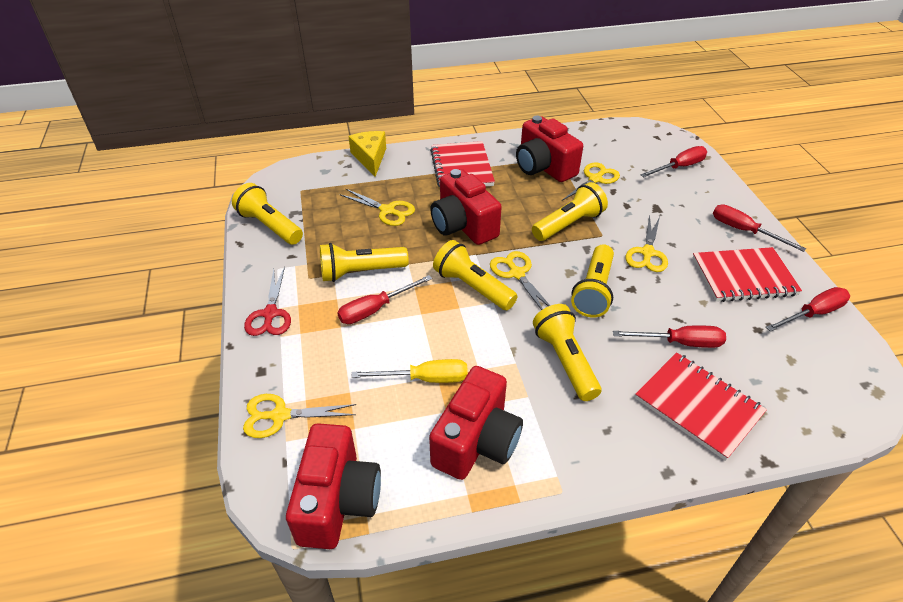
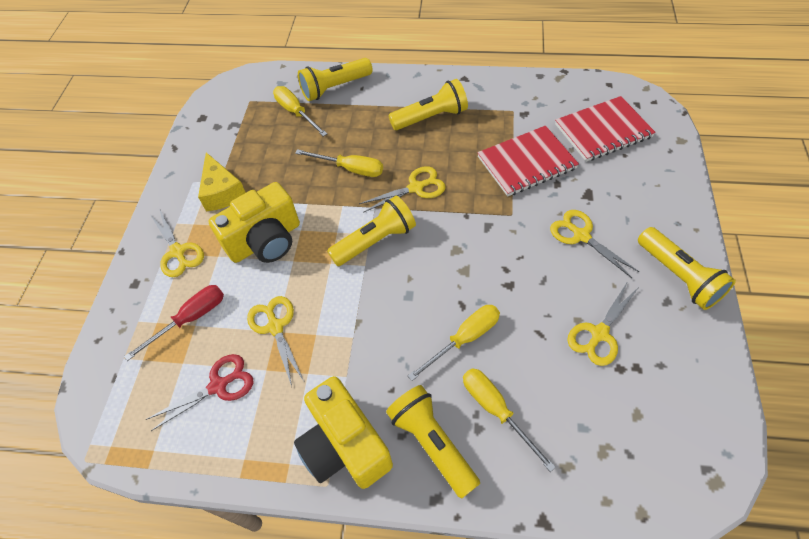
red camera: [286,423,381,549] [429,366,523,480] [430,169,502,245] [516,116,583,182] = 4 -> none = 0
red notebook: [430,141,495,187] [635,352,767,461] [693,247,802,302] = 3 -> [477,126,579,196] [555,96,656,162] = 2
red screwdriver: [337,275,432,324] [613,325,726,348] [640,146,707,177] [713,205,806,252] [766,287,850,332] = 5 -> [124,285,224,361] = 1
yellow camera: none = 0 -> [209,182,300,263] [294,376,393,489] = 2
yellow flashlight: [232,183,303,245] [320,243,409,282] [433,240,518,310] [532,182,608,241] [533,304,601,401] [571,244,614,318] = 6 -> [298,58,373,101] [327,196,416,266] [386,385,480,499] [389,79,468,130] [638,227,736,310] = 5
yellow screwdriver: [351,359,468,383] = 1 -> [273,86,327,137] [295,149,383,177] [408,305,500,381] [463,368,556,472] = 4

